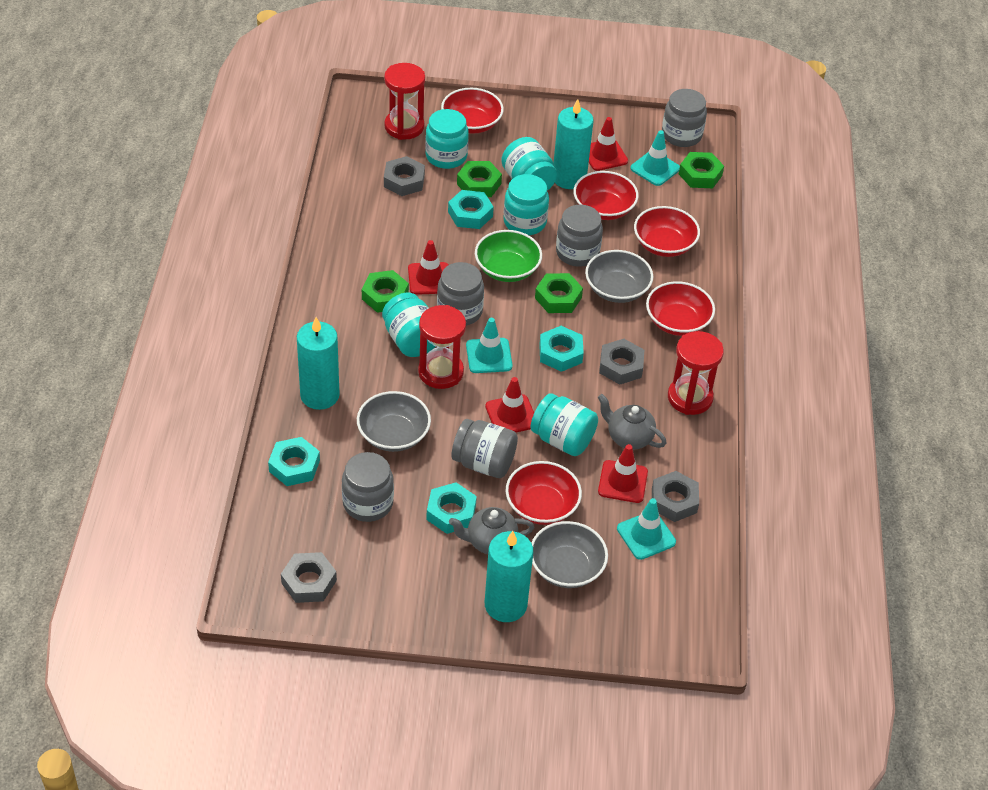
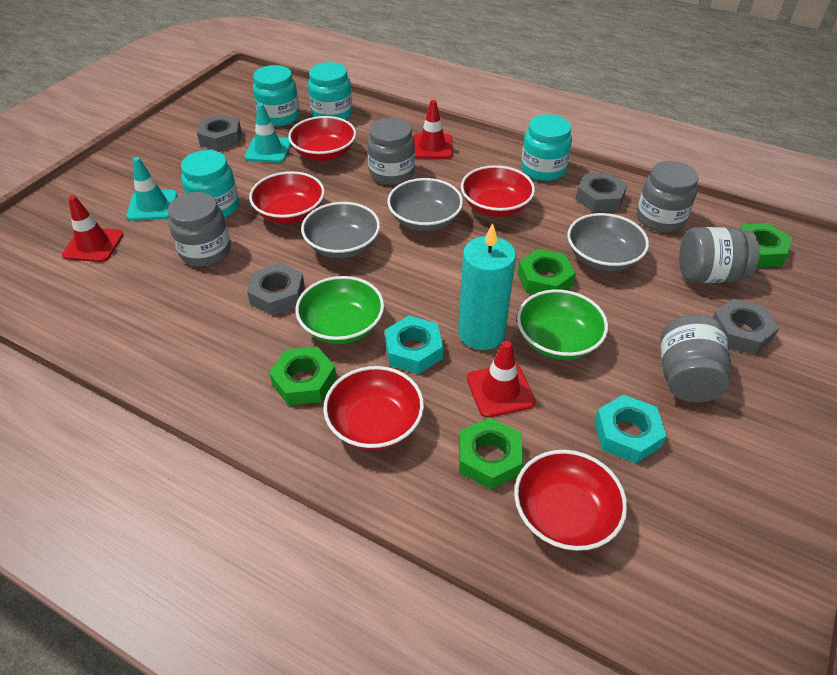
green bowl: [475,230,542,282] = 1 -> [295,276,384,344] [517,289,608,360] = 2
grey teapot: [449,507,534,554] [598,394,666,450] = 2 -> none = 0
red hourglass: [384,63,425,140] [418,305,466,389] [668,331,724,415] = 3 -> none = 0
red traffic cone: [408,240,449,295] [485,377,534,432] [589,117,628,171] [598,444,648,503] = 4 -> [62,196,124,262] [413,100,453,159] [467,341,536,418] = 3
turquoise candle: [297,317,340,410] [485,531,533,622] [554,99,594,189] = 3 -> [458,223,516,350] = 1
turquoise jar: [382,292,436,357] [425,109,469,169] [501,137,557,191] [503,174,549,235] [530,393,598,456] = 5 -> [181,150,239,218] [253,65,300,126] [308,62,353,120] [521,114,572,181] = 4
turquoise nut: [268,437,320,486] [426,483,477,534] [448,190,494,229] [539,326,584,372] = 4 -> [385,316,443,374] [594,394,667,463] = 2
turquoise traffic cone: [466,318,513,373] [617,498,676,560] [630,130,680,186] = 3 -> [126,157,177,221] [244,103,291,163] = 2

